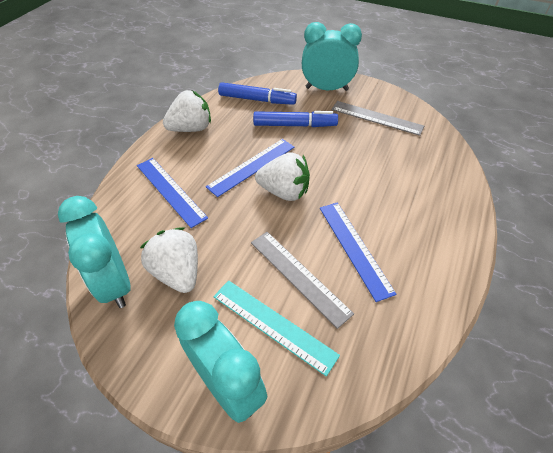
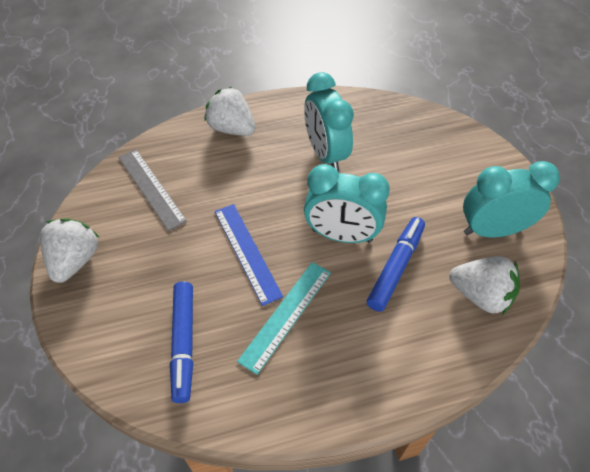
blue ruler: [137,158,208,228] [206,139,295,197] [320,202,396,302] = 3 -> [215,204,283,306] = 1
grey ruler: [251,232,354,329] [332,101,424,136] = 2 -> [118,149,187,231] = 1

